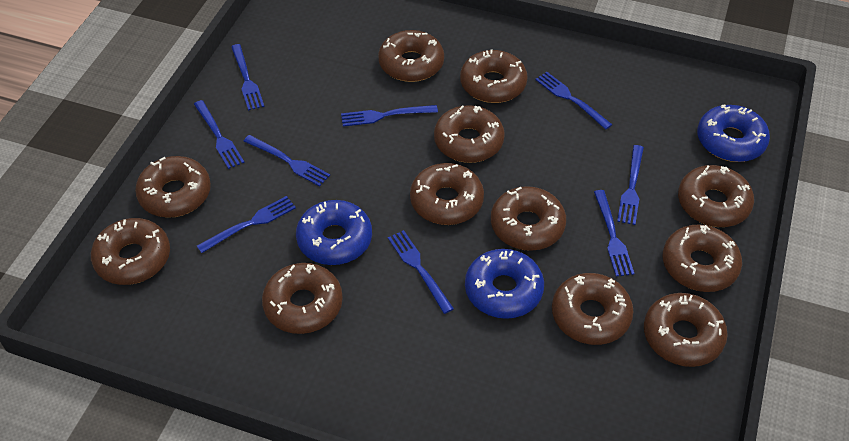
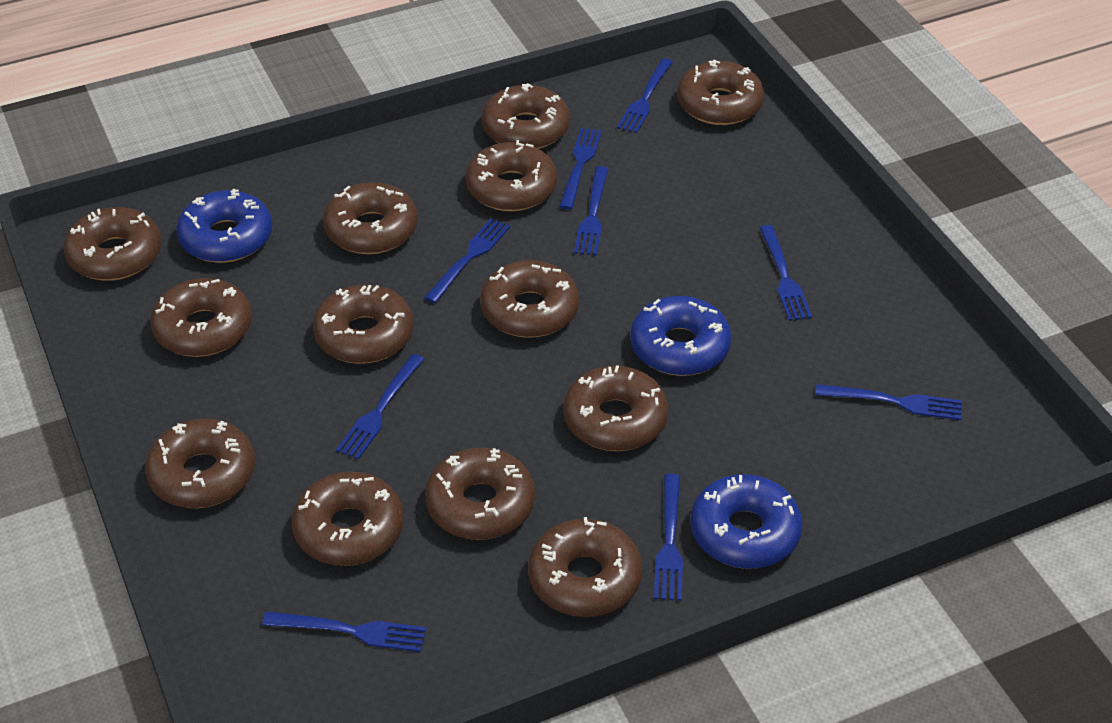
brown donut: [91,218,170,285] [135,156,211,218] [262,263,343,334] [378,30,444,82] [410,163,484,225] [434,105,505,163] [460,49,528,103] [491,186,566,251] [552,273,634,345] [644,293,728,367] [663,225,742,292] [678,165,754,227] = 12 -> [64,207,161,281] [145,419,255,508] [150,278,252,357] [292,472,404,566] [313,284,413,364] [323,182,418,254] [425,448,535,540] [465,140,557,211] [481,260,579,338] [482,83,570,149] [528,517,642,617] [563,365,668,451] [677,60,764,125] = 13

